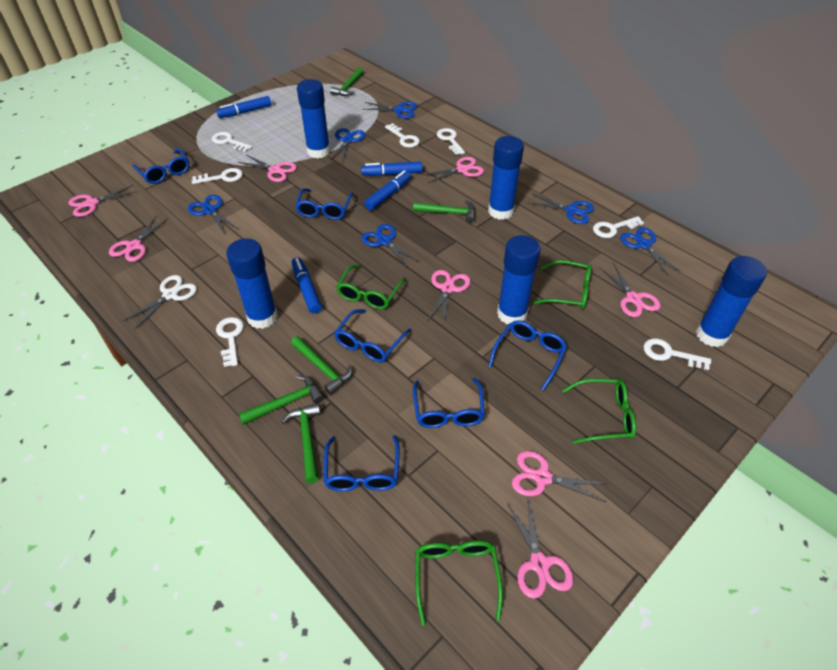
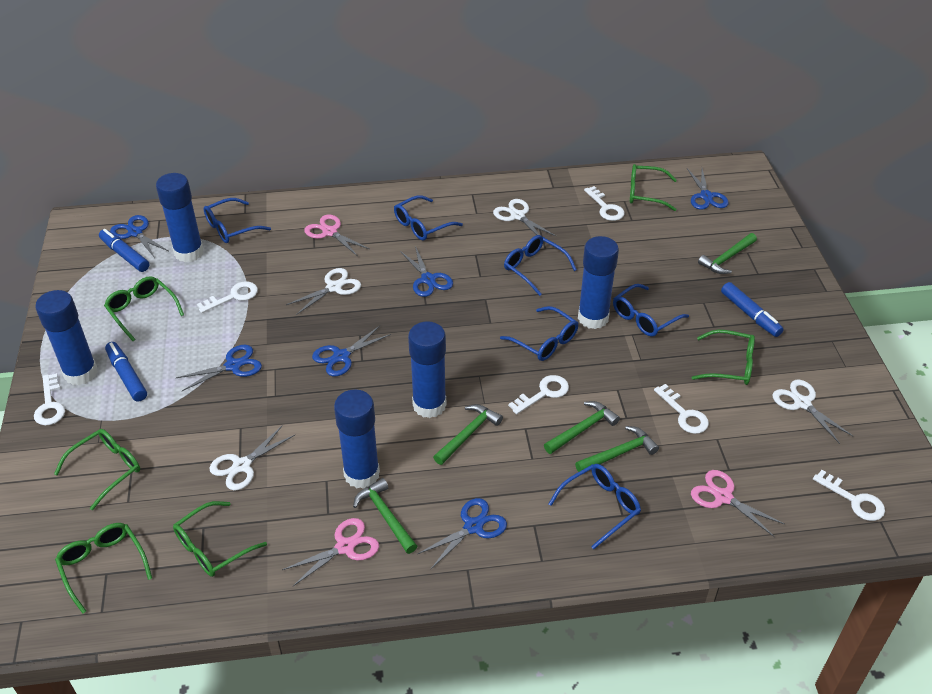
blue marker: [216,96,271,118] [292,257,322,313] [361,161,423,176] [364,170,411,210] = 4 -> [99,229,149,272] [105,342,147,401] [721,282,783,337] = 3
green glasses: [336,265,406,309] [415,540,503,625] [533,260,591,309] [562,379,636,444] = 4 -> [54,429,140,510] [55,523,152,614] [104,276,184,341] [173,501,267,577] [630,164,677,211] [692,329,755,385] = 6
pink scissors: [68,185,137,217] [109,216,168,262] [238,155,297,182] [422,157,484,183] [427,270,470,322] [507,500,574,599] [512,451,608,502] [599,263,660,317] = 8 -> [282,518,379,587] [304,215,370,256] [691,470,784,537] = 3
white key: [192,168,243,184] [212,132,252,152] [216,317,244,367] [385,123,420,148] [437,128,465,155] [593,216,644,238] [644,338,711,370] = 7 -> [34,373,65,425] [197,281,258,313] [508,375,569,414] [584,186,625,221] [654,384,709,434] [813,470,885,521] = 6
white scissors: [123,275,197,329] = 1 -> [209,425,295,491] [286,268,361,315] [493,199,556,242] [772,379,853,444] = 4

